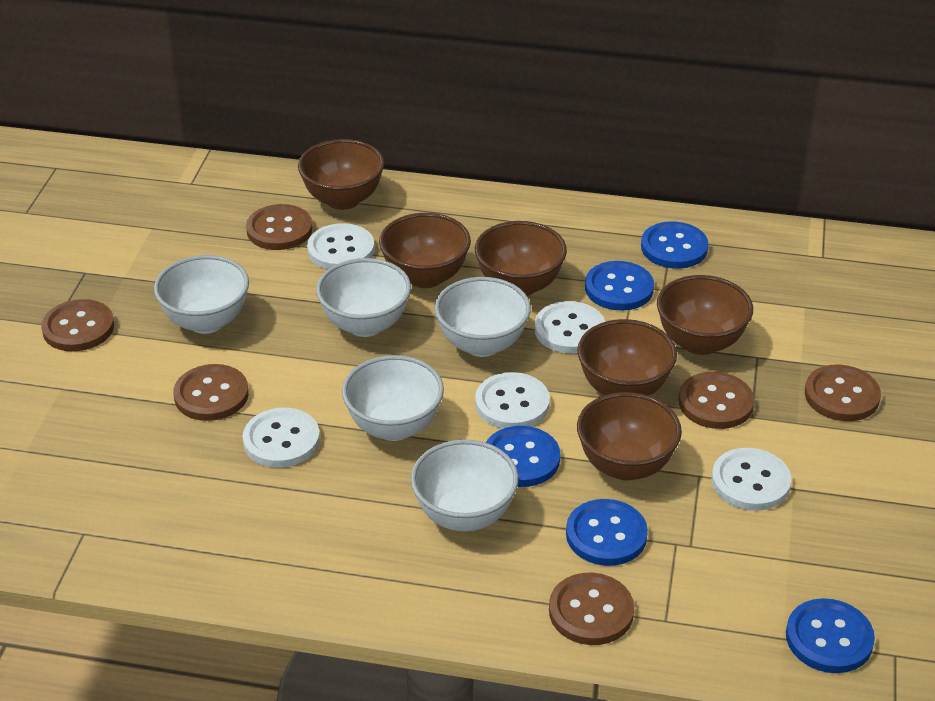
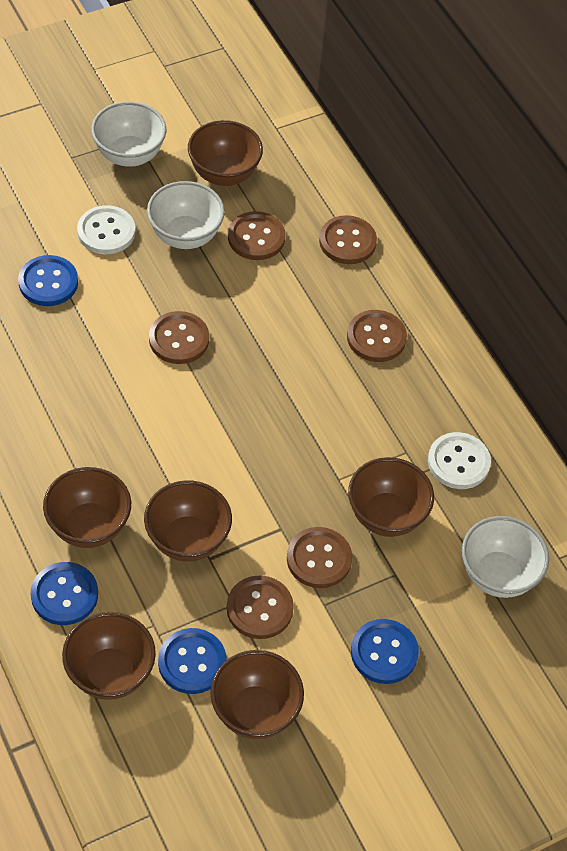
blue button: [486,426,560,487] [566,499,648,566] [585,261,654,311] [641,221,709,269] [786,598,875,673] = 5 -> [18,255,78,306] [31,562,98,625] [158,628,227,694] [351,619,419,684] = 4
white bowl: [154,255,249,334] [316,258,411,337] [342,355,444,441] [410,439,519,532] [435,277,531,357] = 5 -> [91,102,166,167] [147,181,225,249] [462,516,549,598] = 3
white button: [242,408,320,467] [307,223,374,269] [475,372,550,429] [535,301,605,353] [711,448,791,511] = 5 -> [77,205,135,254] [428,432,491,489] = 2

